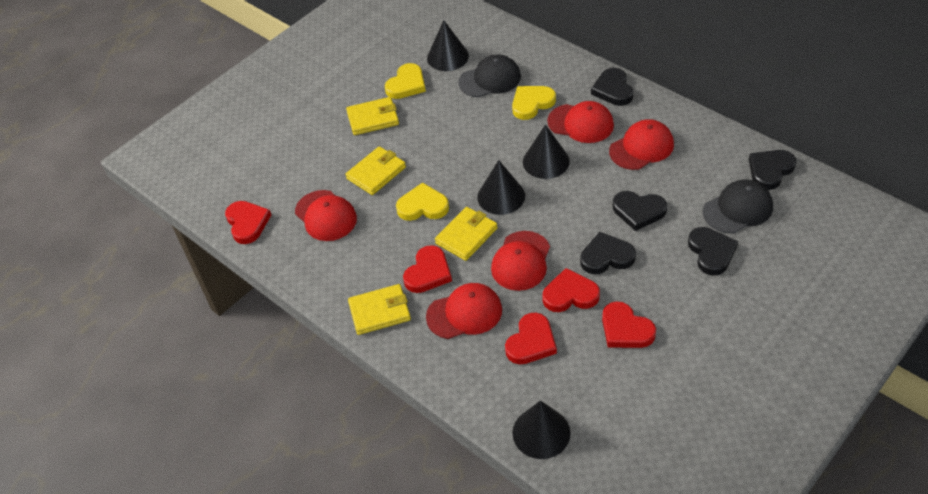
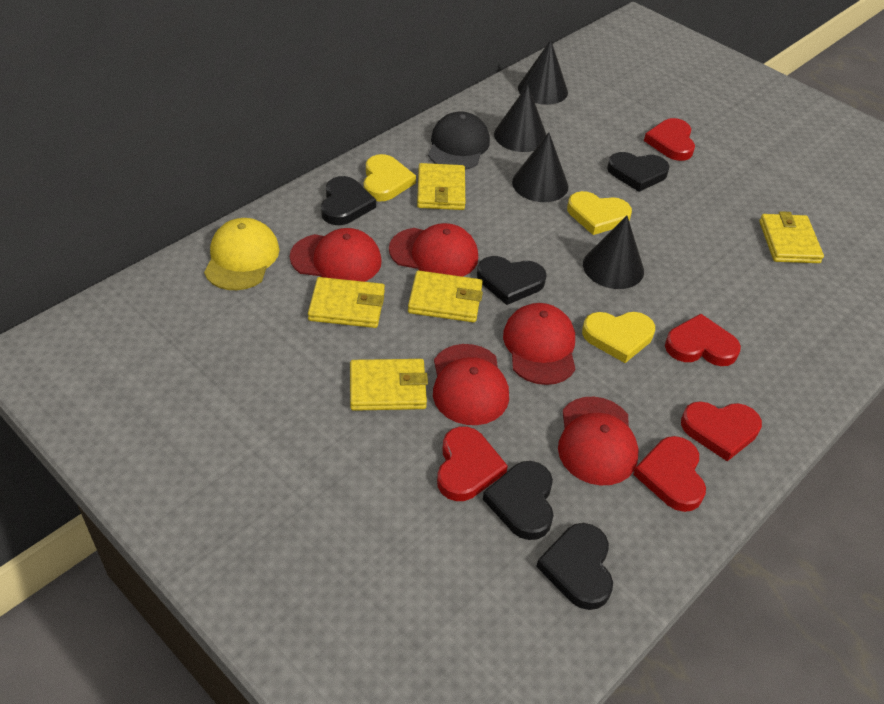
black cap: [458,54,521,97] [703,179,773,233] = 2 -> [428,111,490,170] = 1
yellow cap: none = 0 -> [204,218,279,290] = 1
yellow wallet: [345,146,406,195] [346,97,399,135] [348,284,411,335] [435,207,498,261] = 4 -> [308,277,385,328] [350,359,428,411] [408,270,483,323] [417,163,465,210] [759,211,824,263] = 5

